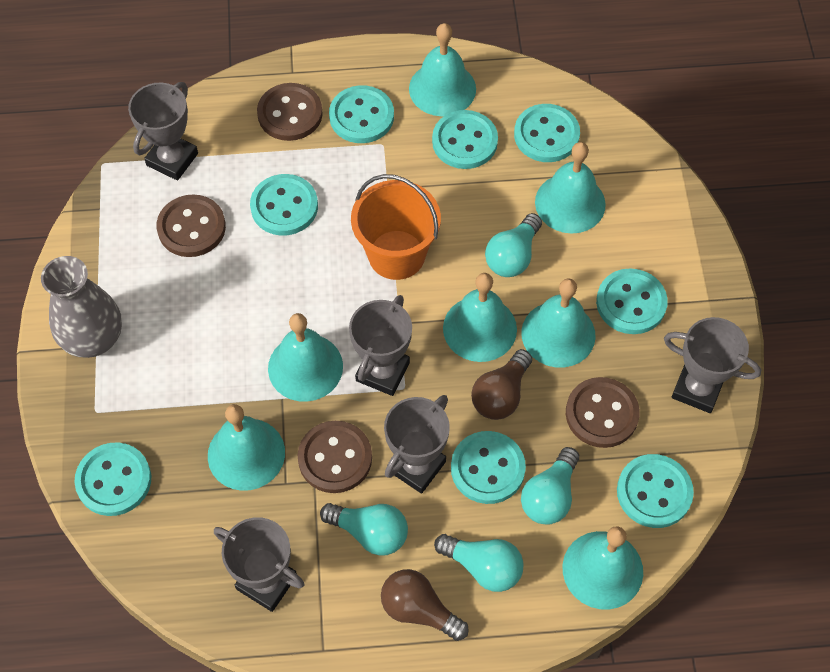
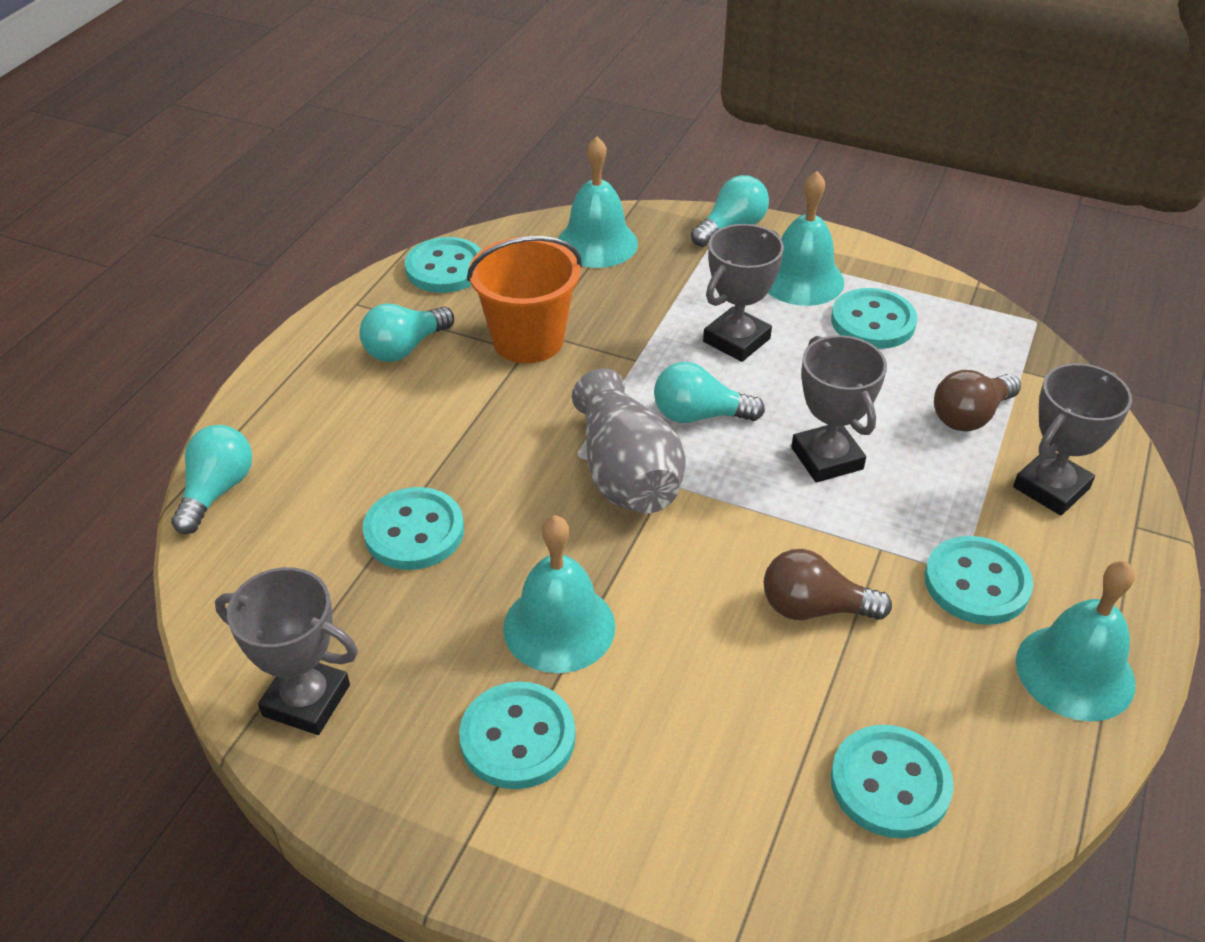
brown button: [156,194,226,257] [257,83,323,141] [298,421,372,493] [566,377,640,448] = 4 -> none = 0
grey trophy: [128,82,198,180] [214,517,305,612] [349,295,412,396] [384,395,450,494] [664,317,761,413] = 5 -> [215,567,358,735] [703,224,784,362] [791,335,887,483] [1013,363,1132,516] = 4
turquoise bell: [208,404,285,491] [268,313,343,402] [409,23,476,116] [443,273,517,362] [521,278,596,368] [535,142,606,234] [562,526,643,610] = 7 -> [503,515,615,673] [558,136,638,268] [768,171,844,306] [1016,561,1136,722] = 4
turquoise button: [74,442,151,516] [250,174,318,236] [329,85,394,143] [432,110,498,169] [451,431,526,504] [514,104,580,162] [596,268,668,334] [617,454,694,528] = 8 -> [363,487,464,570] [405,237,481,293] [459,681,575,789] [831,288,917,349] [831,725,954,838] [925,536,1033,625] = 6

